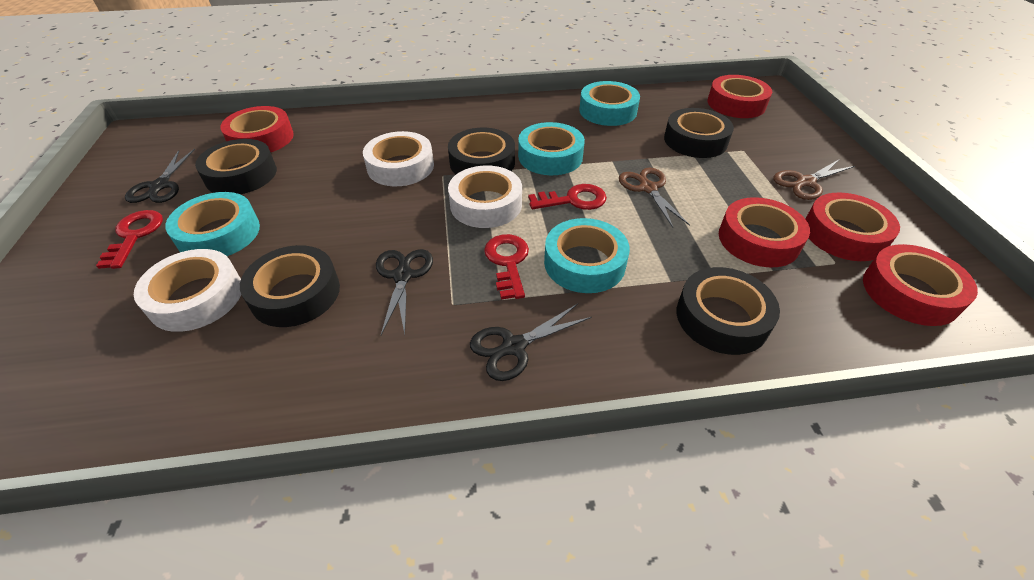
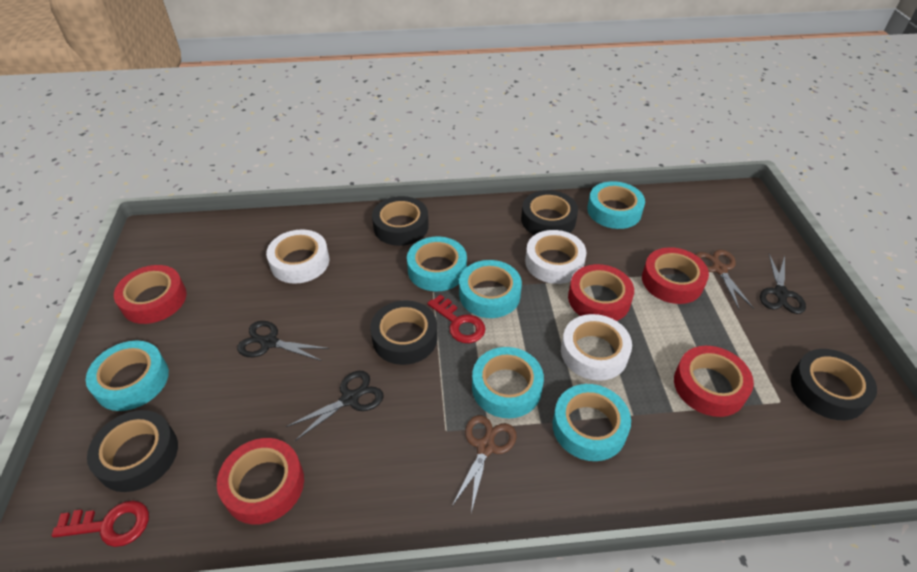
red key: [96,210,163,269] [484,234,529,300] [528,184,607,210] = 3 -> [52,501,149,547] [427,294,485,343] = 2
turquoise tape: [165,192,260,256] [518,122,585,175] [544,218,630,293] [579,81,640,126] = 4 -> [86,341,169,411] [407,236,467,291] [459,260,522,318] [472,347,544,418] [553,384,631,461] [587,181,645,229] = 6

